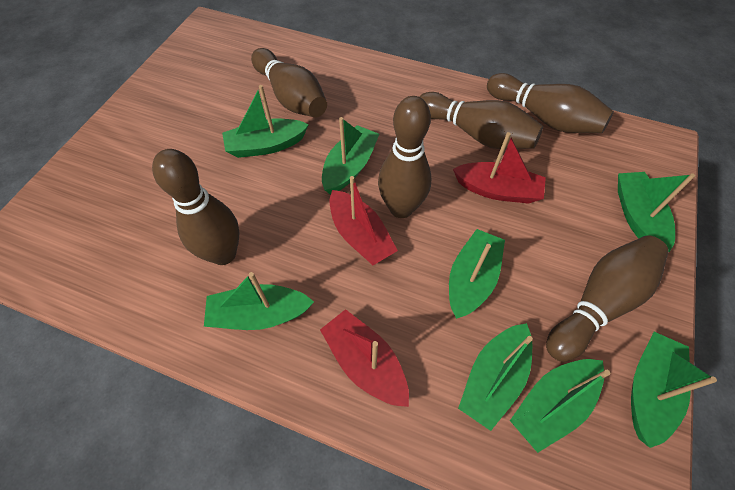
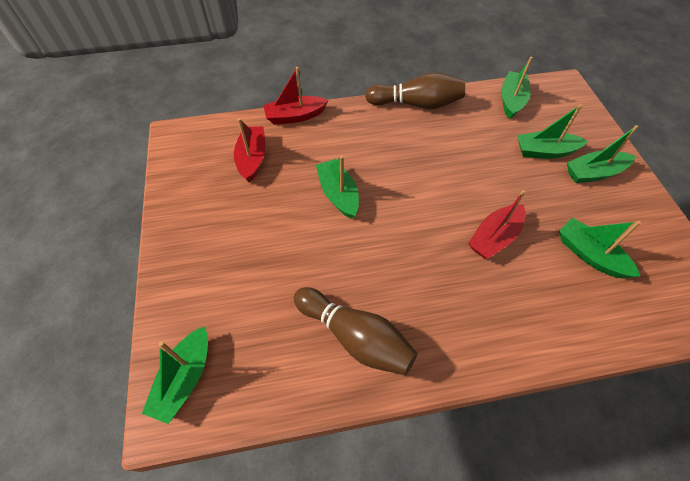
brown bowling pin: [152,149,240,265] [251,48,327,117] [378,96,431,218] [419,92,543,149] [487,73,614,133] [546,235,669,362] = 6 -> [294,287,418,375] [365,73,465,109] = 2
green boat: [204,272,314,330] [222,85,309,158] [322,117,379,195] [449,229,505,319] [458,323,533,431] [510,359,610,453] [618,172,695,252] [631,332,717,448] = 8 -> [142,326,208,424] [316,156,359,219] [501,57,533,119] [517,104,588,159] [559,218,641,279] [567,125,638,183] = 6

